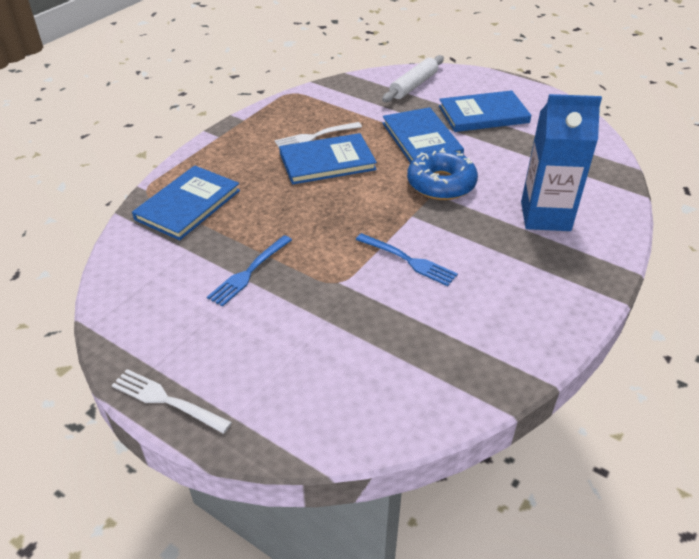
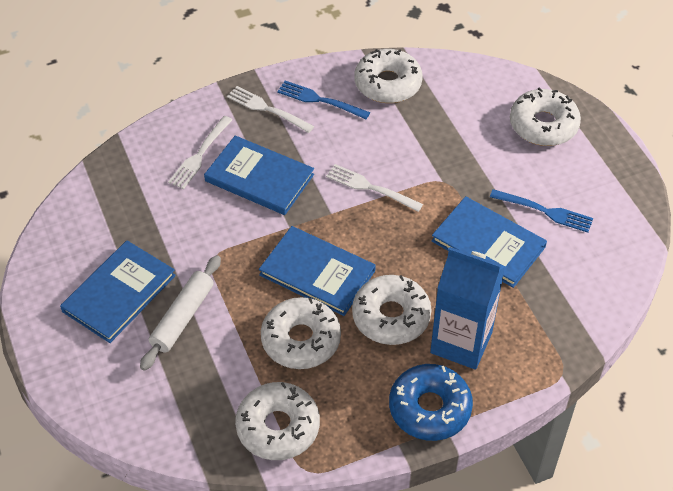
white donut: none = 0 -> [235,382,320,460] [261,297,341,369] [352,275,432,345] [354,49,423,103] [510,87,581,146] = 5
white fork: [112,369,232,434] [274,122,362,147] = 2 -> [168,116,232,189] [227,86,314,133] [326,164,423,212] = 3

